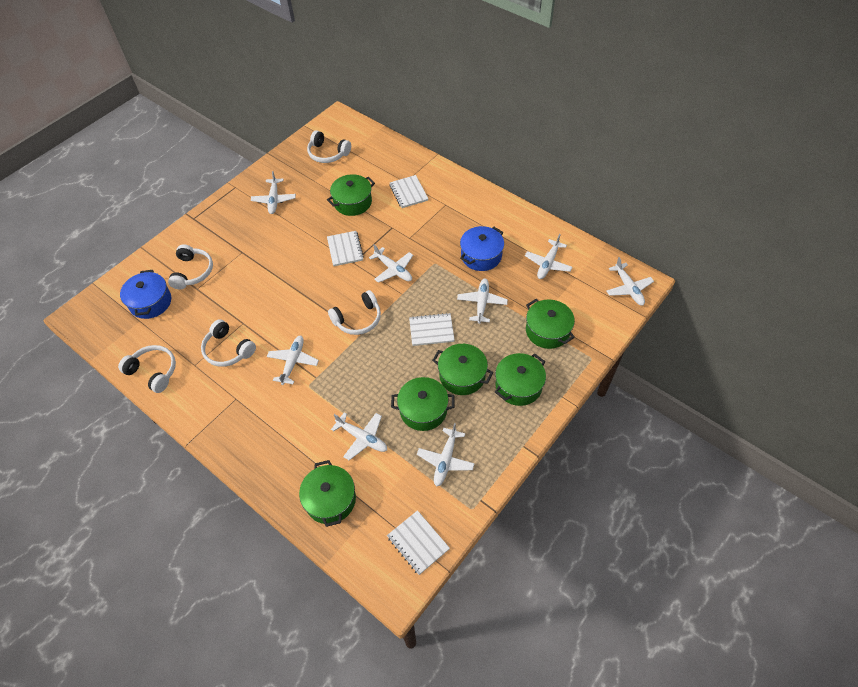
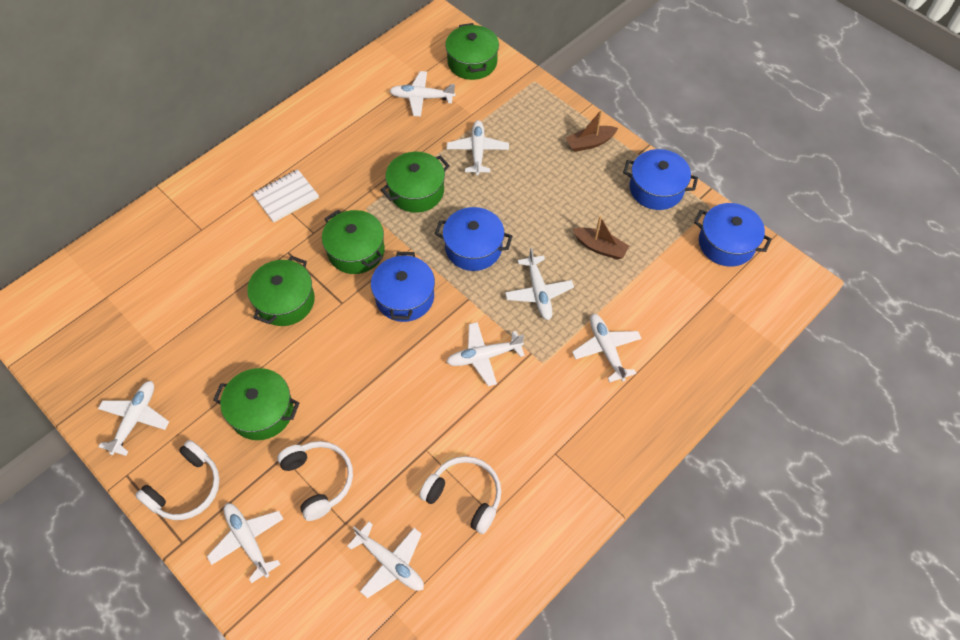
blue pot: [120,270,171,319] [460,226,504,271] = 2 -> [371,252,435,322] [435,207,512,271] [623,149,698,210] [694,203,772,266] = 4
brown boat: none = 0 -> [566,110,618,152] [573,216,629,259] = 2
green pot: [299,460,356,527] [327,174,375,216] [391,377,455,431] [432,344,493,395] [495,353,546,406] [526,299,575,349] = 6 -> [213,368,299,440] [247,256,315,326] [322,210,385,274] [381,152,450,213] [445,23,499,80] = 5
white headphones: [118,345,176,393] [168,244,213,289] [201,319,256,367] [307,130,351,163] [328,290,381,335] = 5 -> [135,440,220,520] [277,441,353,521] [419,456,501,534] = 3
white notebook: [327,231,364,266] [387,510,450,575] [389,175,429,208] [409,313,455,346] = 4 -> [252,169,319,223] = 1

